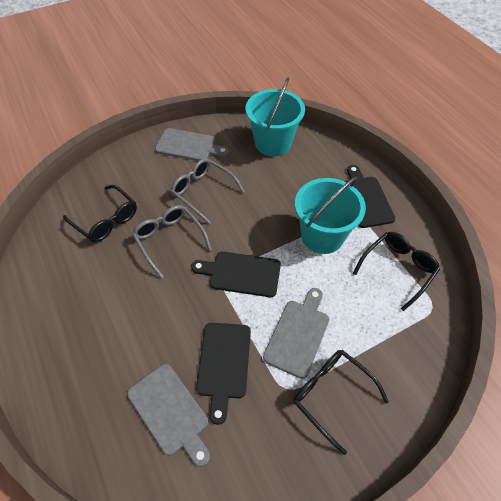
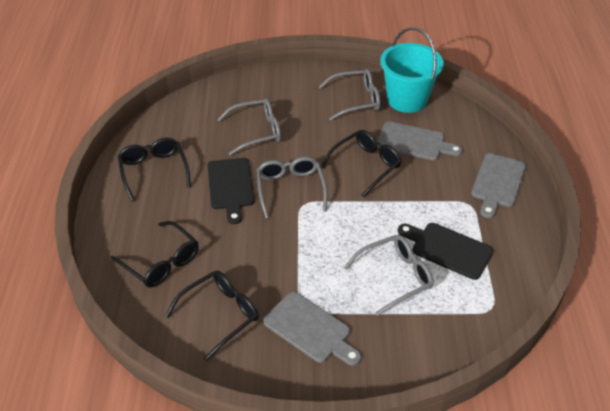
black cutting board: [191,252,281,297] [196,323,251,425] [345,165,396,228] = 3 -> [207,158,254,224] [398,223,494,280] = 2
black glasses: [63,185,137,242] [293,350,389,455] [353,232,440,311] = 3 -> [110,221,199,288] [118,138,191,202] [165,271,259,361] [321,130,402,198] = 4
grey glasses: [132,205,212,278] [170,158,245,224] = 2 -> [217,98,281,156] [257,157,327,218] [319,69,380,120] [344,235,433,316] = 4
turquoise bucket: [246,77,305,156] [295,177,366,254] = 2 -> [380,27,444,113] = 1

